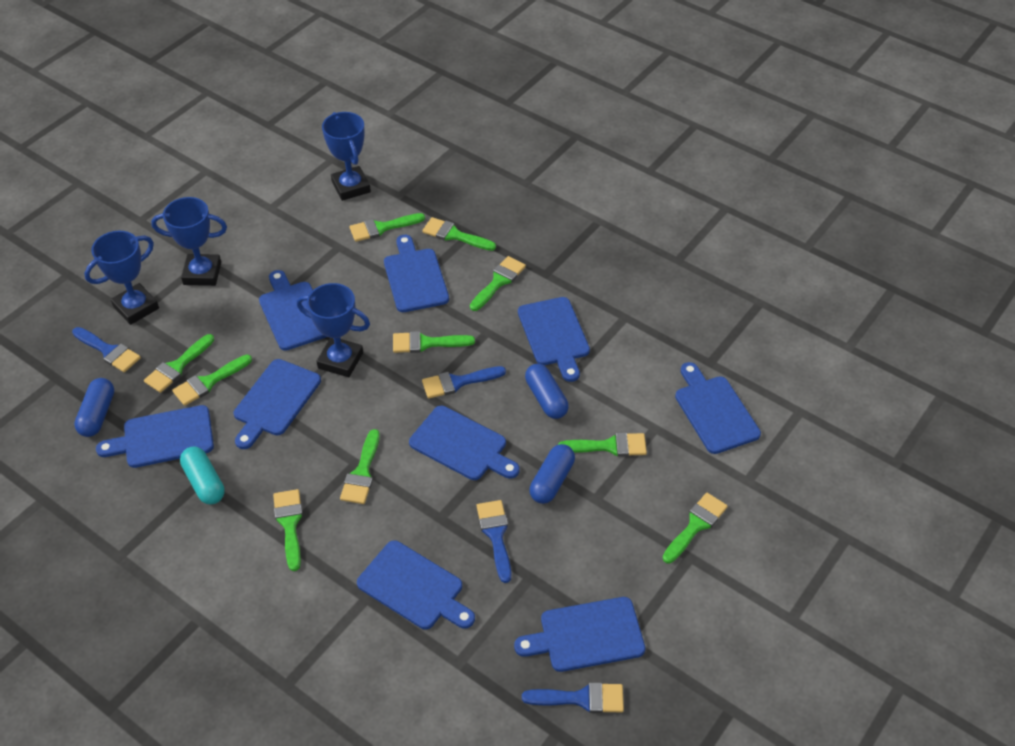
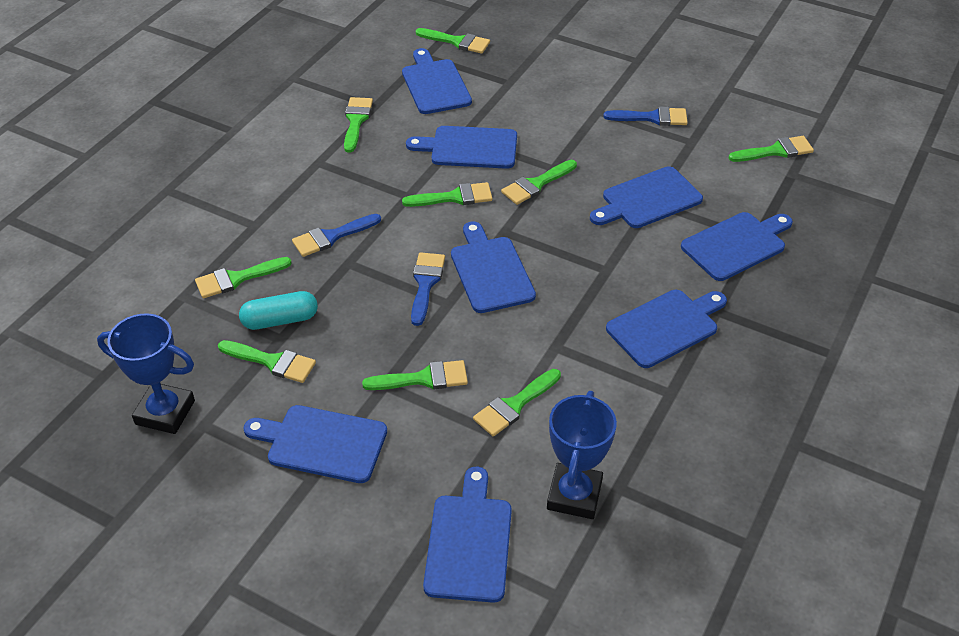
blue brush: [72,327,141,372] [422,366,506,399] [477,500,512,583] [522,682,624,713] = 4 -> [292,214,381,257] [411,252,445,326] [604,106,688,126] = 3
blue capsule: [74,378,114,437] [525,364,569,419] [529,444,575,504] = 3 -> none = 0
blue cutting board: [96,405,214,468] [234,359,321,449] [259,270,326,351] [357,540,475,629] [384,235,449,312] [409,406,520,480] [514,597,645,672] [518,297,590,382] [675,362,761,454] = 9 -> [243,405,387,483] [402,48,472,114] [406,126,517,169] [423,467,512,603] [451,221,536,313] [590,166,703,228] [606,290,727,368] [681,212,793,281] = 8
blue trophy: [84,231,159,325] [151,197,227,286] [296,283,370,377] [322,112,371,201] = 4 -> [97,313,195,434] [547,391,617,519] = 2
green brush: [144,334,214,393] [172,354,252,406] [273,489,303,571] [340,429,380,504] [349,213,425,242] [393,331,475,353] [422,217,496,251] [470,256,526,311] [558,432,647,457] [663,493,728,563] = 10 -> [195,257,292,298] [218,340,316,383] [344,97,373,153] [362,360,468,390] [402,182,493,207] [416,28,490,54] [473,369,561,436] [501,160,577,205] [729,136,814,162] = 9

